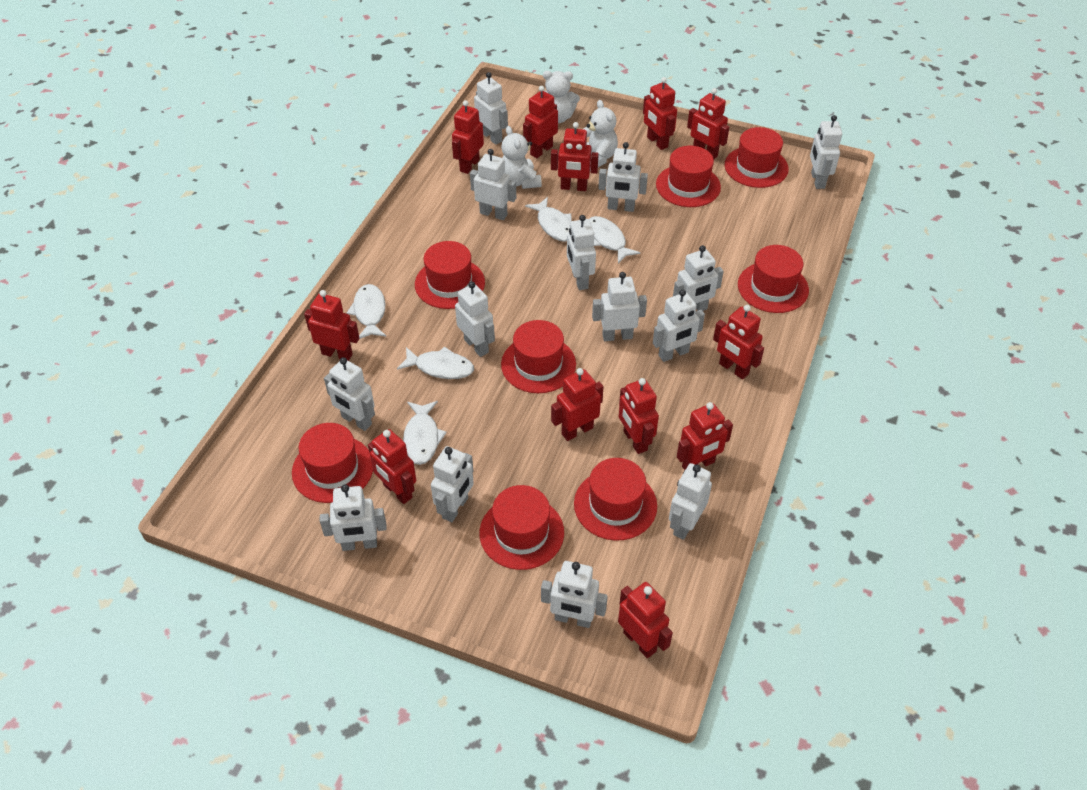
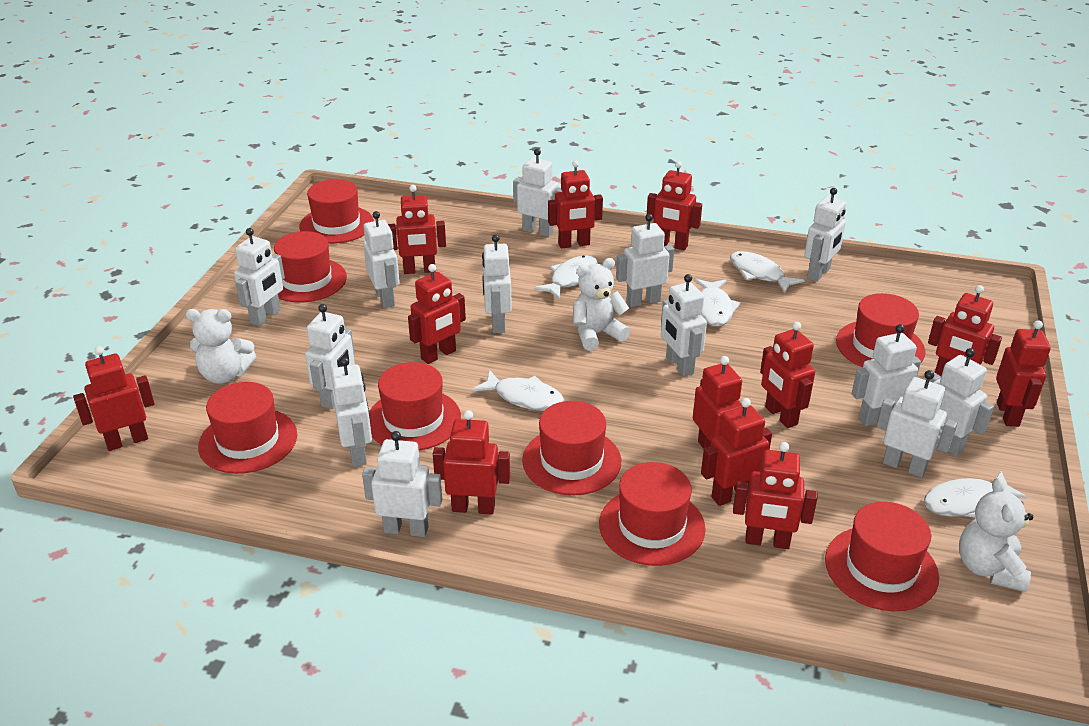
white robot: [320,484,387,551] [324,357,375,431] [431,446,474,522] [455,282,495,357] [470,149,516,220] [474,72,508,145] [541,561,608,628] [567,215,596,290] [592,272,647,341] [598,142,648,212] [653,289,705,362] [669,463,712,540] [673,245,724,311] [810,115,842,189] = 14 -> [234,228,285,326] [305,304,355,409] [331,357,372,467] [362,431,442,537] [363,211,400,308] [482,234,512,333] [513,149,562,237] [616,214,674,307] [661,274,707,377] [804,188,846,282] [852,324,921,426] [877,370,957,478] [929,348,994,456] = 13

